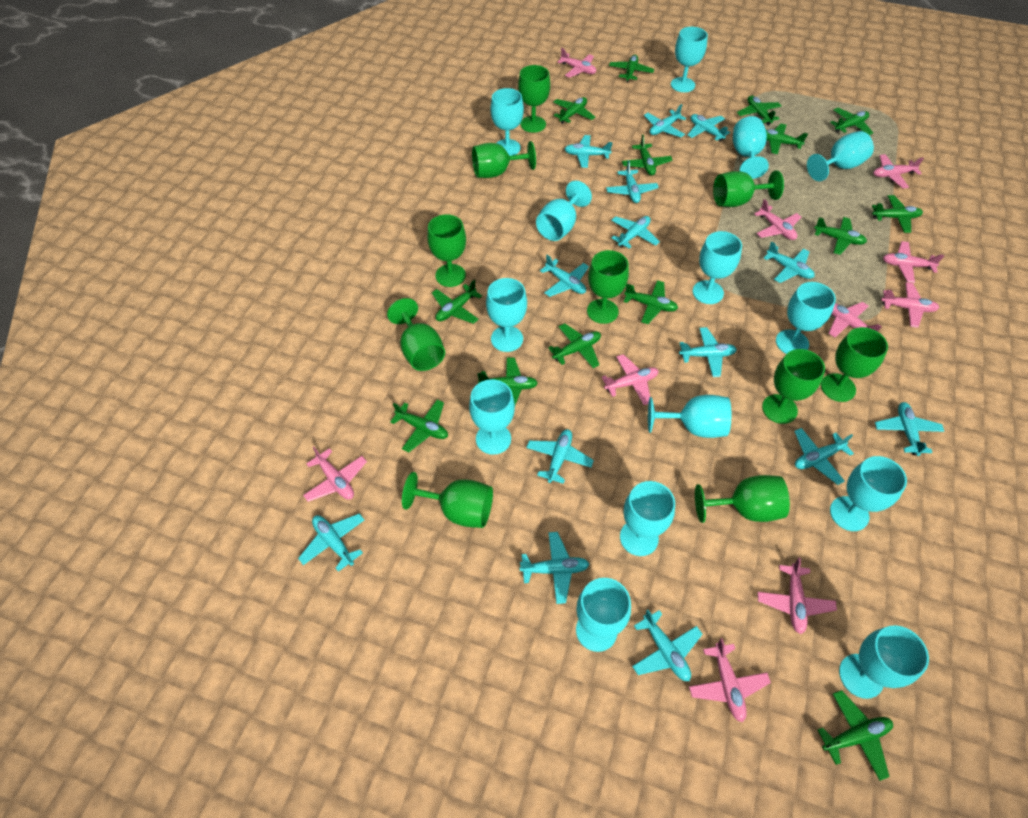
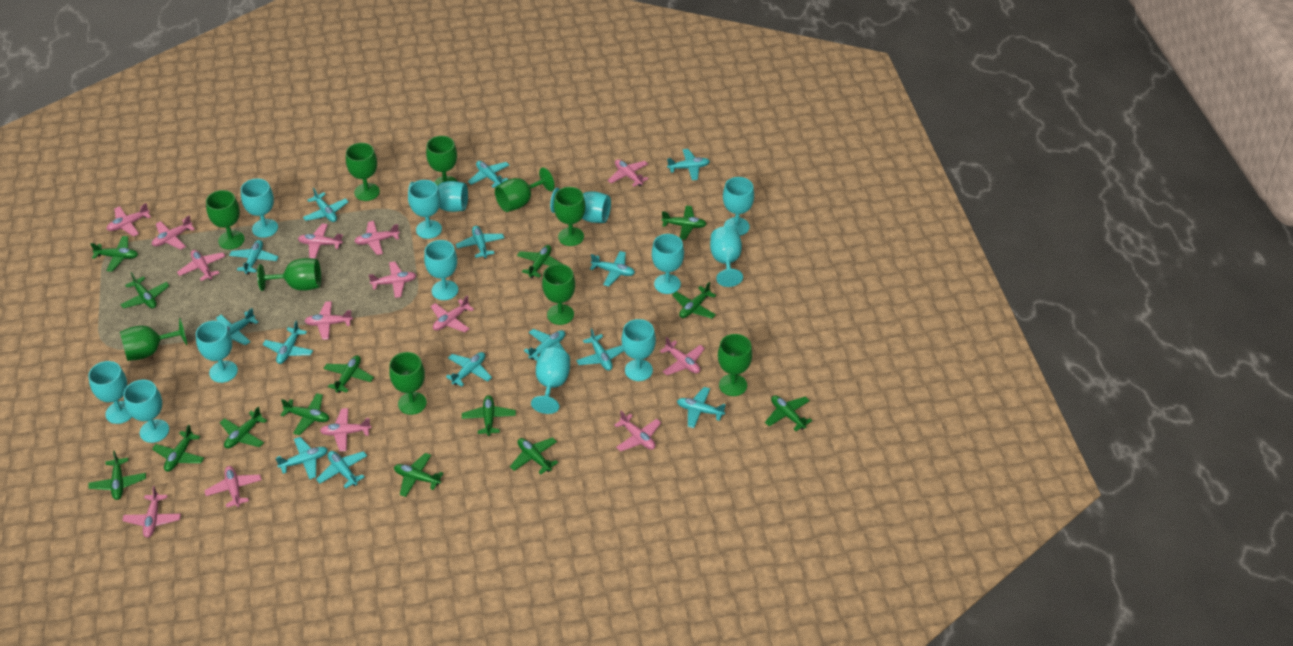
pink plane: [303,447,367,502] [558,48,596,78] [602,354,658,405] [689,638,771,722] [754,199,801,240] [758,558,837,634] [829,302,882,338] [873,154,924,188] [881,282,939,328] [883,241,944,283] = 10 -> [107,203,151,237] [122,486,181,538] [152,216,195,250] [177,250,226,281] [204,466,262,508] [298,224,343,259] [305,301,353,340] [320,408,371,452] [354,221,400,255] [368,261,417,298] [431,295,474,332] [608,159,649,187] [614,411,661,452] [660,337,705,375] = 14
turquoise goblet: [469,379,515,455] [486,278,527,352] [490,88,524,156] [536,181,592,241] [576,578,631,652] [620,481,675,556] [648,395,731,438] [671,27,708,92] [693,231,742,304] [733,116,769,179] [776,282,836,354] [807,131,874,181] [830,456,907,531] [839,625,929,699] = 14 -> [88,361,132,424] [123,380,169,443] [196,321,238,383] [241,178,278,238] [408,181,468,212] [409,180,442,239] [424,240,458,300] [531,348,570,414] [550,188,611,223] [622,319,656,381] [652,234,684,294] [710,226,743,287] [723,177,754,236] = 13

